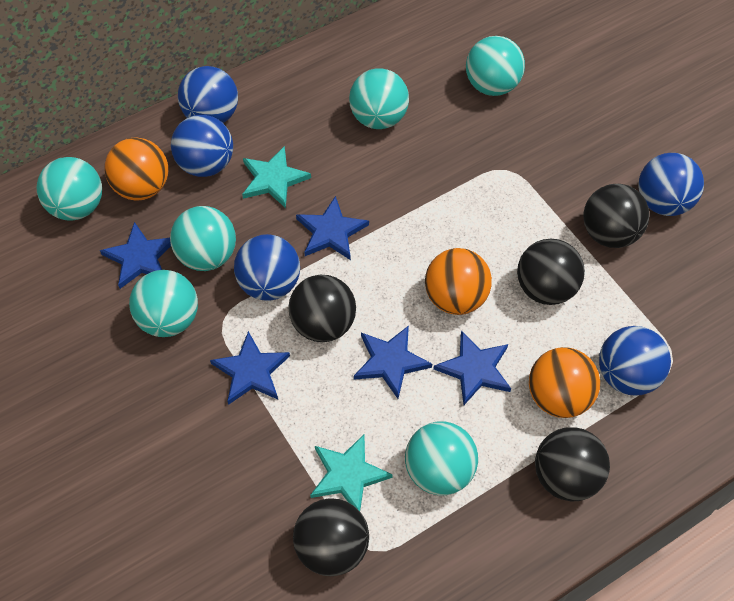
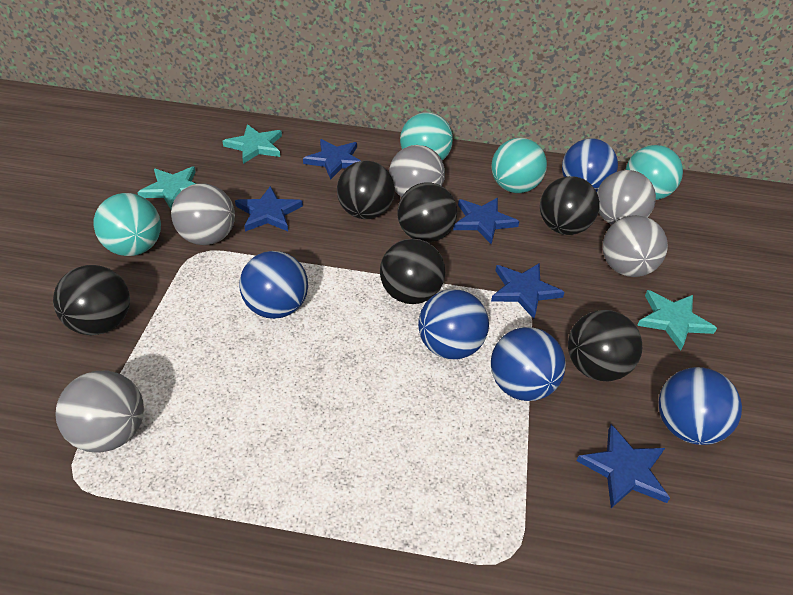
black ball: [288,275,356,342] [293,498,369,576] [517,239,585,305] [535,427,610,501] [583,184,649,248] = 5 -> [53,265,130,335] [337,161,395,219] [380,239,445,304] [398,182,457,242] [540,176,600,235] [568,310,642,381] = 6
grey ball: none = 0 -> [55,370,144,453] [171,183,235,245] [389,145,445,197] [597,170,656,225] [603,215,668,277] = 5
orange ball: [105,137,168,200] [425,248,492,315] [529,347,600,418] = 3 -> none = 0
turquoise ball: [37,157,102,221] [129,270,198,337] [170,206,236,271] [349,68,409,129] [405,422,478,495] [466,36,525,96] = 6 -> [94,193,161,256] [400,112,453,161] [491,138,547,193] [626,145,683,200] = 4
turquoise star: [242,146,311,208] [310,434,393,511] = 2 -> [137,167,196,209] [223,124,282,164] [637,290,717,351] = 3

